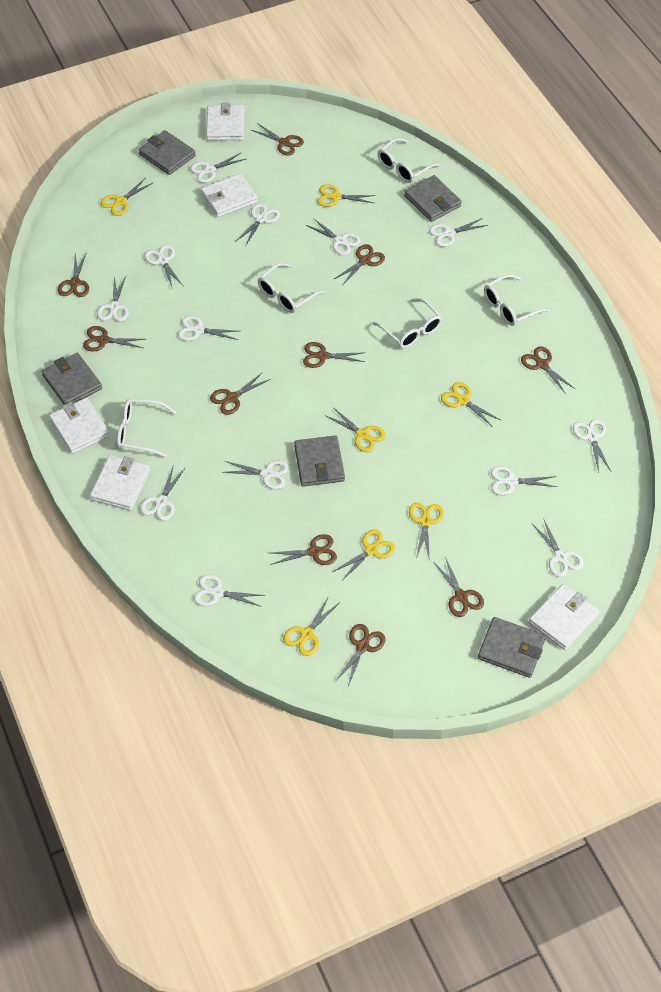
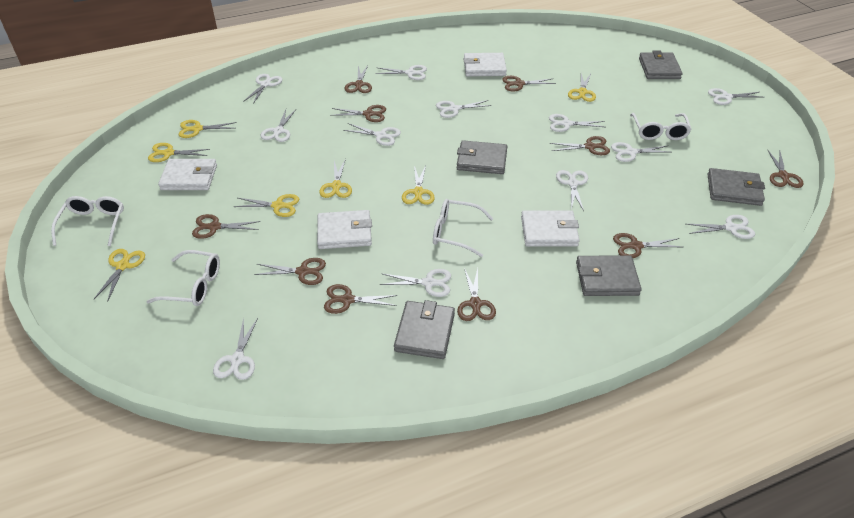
white glasses: [117,399,177,457] [258,263,326,313] [372,298,443,348] [378,138,441,183] [484,274,550,326] = 5 -> [51,196,124,246] [146,250,220,306] [433,199,493,257] [630,113,692,140] = 4
white scissors: [97,275,129,321] [140,464,185,521] [145,245,184,287] [178,316,238,341] [190,152,246,183] [194,575,265,607] [223,461,289,489] [235,203,280,245] [306,218,361,255] [429,218,488,247] [491,466,557,495] [532,518,584,577] [573,419,611,473] = 13 -> [213,318,258,380] [243,74,282,104] [261,110,296,142] [343,123,401,146] [375,65,427,80] [380,269,451,297] [436,100,492,118] [549,114,605,132] [556,170,588,211] [611,142,669,162] [687,215,755,239] [708,88,761,105] = 12
white wallet: [49,398,110,454] [90,455,150,511] [201,173,258,217] [206,103,245,141] [529,584,599,650] = 5 -> [158,159,217,190] [317,210,372,249] [464,53,507,77] [521,210,580,247] = 4

